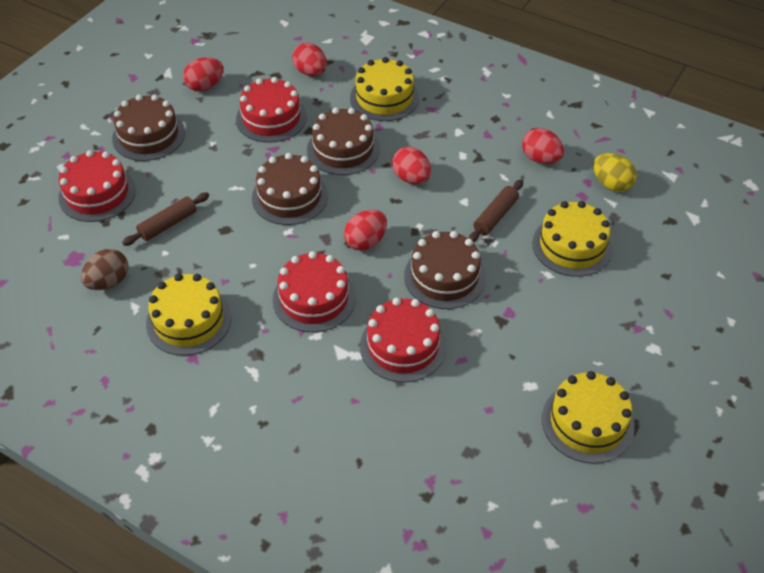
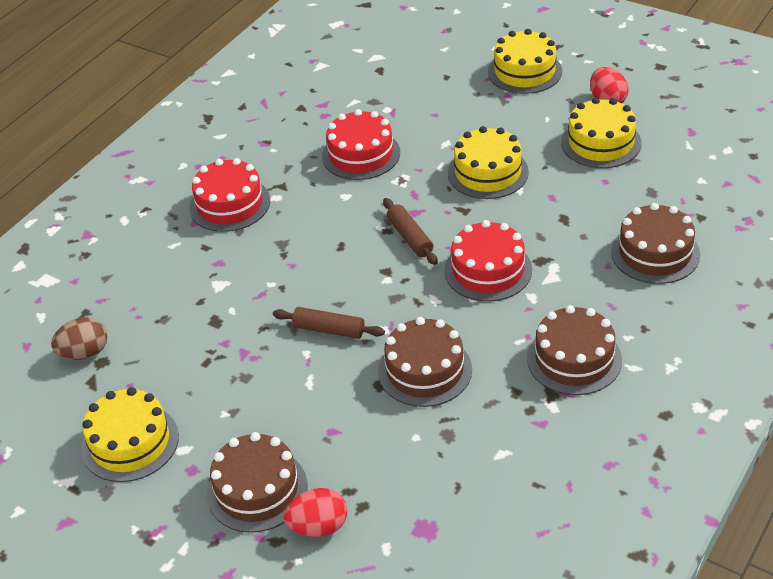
red cake: [58,150,136,222] [236,77,307,143] [272,251,356,332] [360,298,446,382] = 4 -> [189,158,270,232] [322,109,400,180] [444,220,532,302] = 3
red egg: [183,57,224,92] [292,43,327,76] [344,210,387,251] [392,147,431,184] [522,128,564,164] = 5 -> [284,488,347,537] [590,67,628,103] = 2
yellow egg: [593,153,637,192] = 1 -> none = 0

